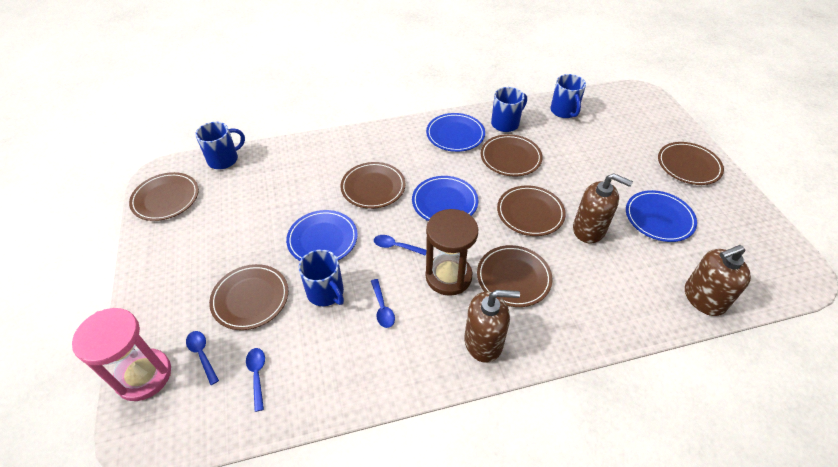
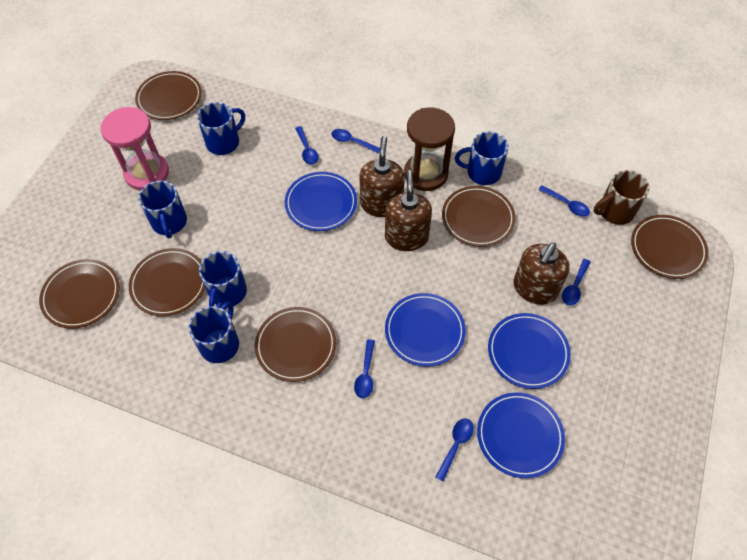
blue mug: [195,122,245,169] [299,249,344,306] [491,87,527,132] [550,74,586,118] = 4 -> [139,180,187,239] [188,302,239,363] [197,102,245,155] [199,251,247,307] [455,131,509,185] = 5
blue spoon: [186,331,219,385] [246,348,265,412] [371,279,395,328] [374,235,426,256] = 4 -> [295,126,318,165] [331,129,380,153] [354,339,375,398] [436,418,474,481] [538,186,590,217] [562,259,590,305] = 6
brown mug: none = 0 -> [594,170,650,225] = 1
brown plate: [129,172,199,221] [209,264,288,330] [341,162,405,209] [477,245,552,307] [481,134,543,177] [497,185,566,236] [658,142,724,185] = 7 -> [39,259,120,329] [129,248,205,316] [135,71,202,120] [255,307,336,382] [442,186,516,247] [631,215,709,279] = 6

